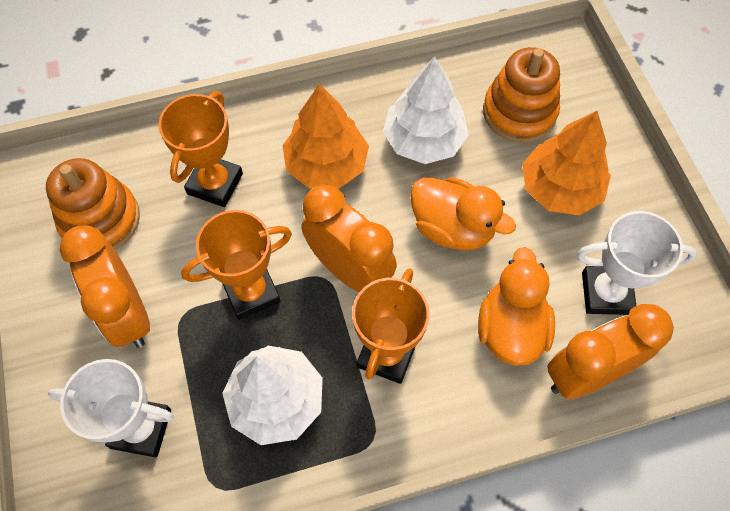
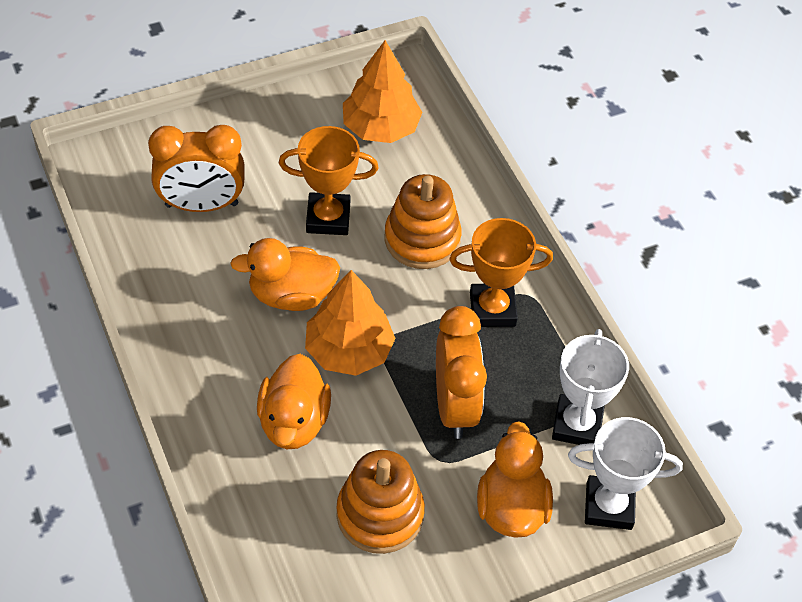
orange clock: [60,225,150,348] [301,184,397,292] [547,304,674,399] = 3 -> [148,125,244,212] [436,306,487,439] = 2
orange duck: [410,177,516,250] [478,247,555,366] = 2 -> [230,238,340,311] [257,354,331,449] [477,421,553,538] = 3
orange trophy: [158,91,243,207] [181,210,292,320] [352,268,429,384] = 3 -> [279,126,379,235] [449,218,553,327] = 2
white tree: [222,346,323,445] [383,57,469,164] = 2 -> none = 0

